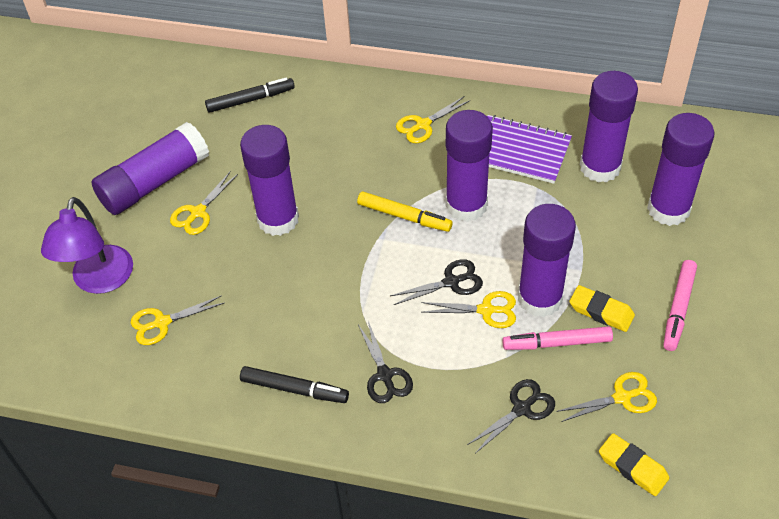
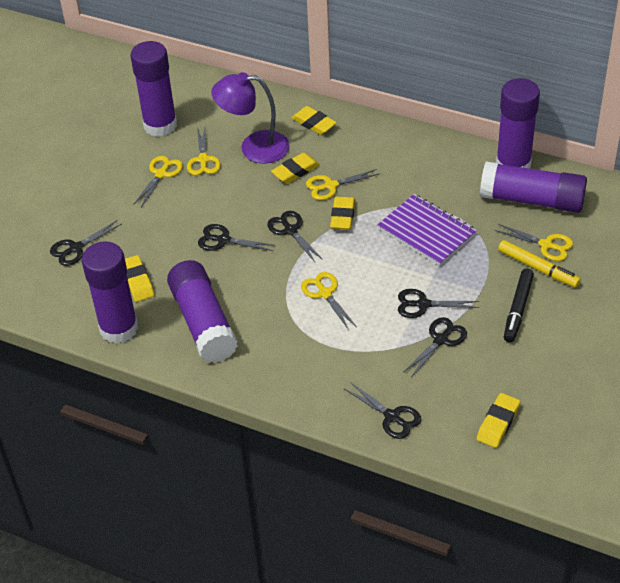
black marker: [205,78,295,113] [240,366,349,403] = 2 -> [504,269,534,342] = 1
black scissors: [358,321,413,403] [390,259,483,305] [467,379,555,453] = 3 -> [50,220,122,266] [198,224,276,251] [267,211,323,263] [344,382,421,439] [398,289,480,318] [404,317,467,377] = 6
pink marker: [502,326,613,350] [663,260,697,351] = 2 -> none = 0
purple glue stick: [91,122,209,215] [240,125,299,236] [446,110,493,222] [518,204,576,317] [580,71,638,183] [647,113,715,226] = 6 -> [82,241,138,344] [130,41,177,137] [167,260,238,363] [480,161,587,213] [496,78,540,169] = 5
yellow eraser: [569,285,635,332] [599,433,669,496] = 2 -> [125,255,154,302] [271,153,320,183] [291,106,337,135] [330,197,355,230] [477,393,520,448] = 5

